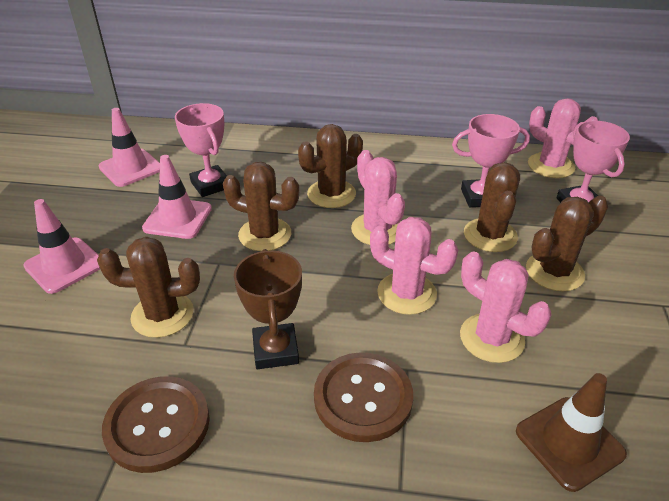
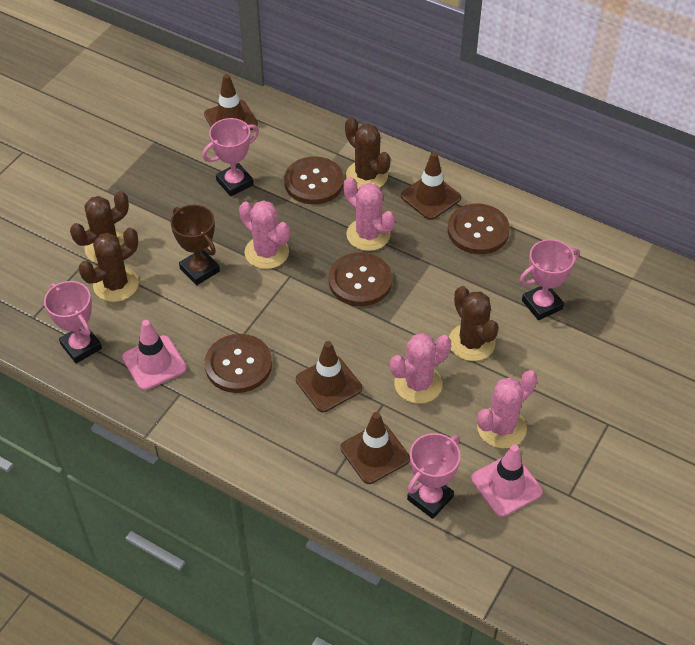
brown button: [102,376,210,473] [314,352,413,442] = 2 -> [205,334,272,393] [284,156,344,204] [329,252,392,306] [448,204,510,254] = 4
brown cactus: [97,237,200,338] [223,162,299,251] [298,124,363,208] [464,162,520,252] [526,195,608,291] = 5 -> [70,191,129,264] [79,227,139,302] [345,117,391,189] [449,286,499,361] = 4
brown traffic cone: [516,373,627,492] = 1 -> [204,74,258,130] [296,341,362,412] [341,412,410,484] [401,152,461,220] = 4
pink traffic cone: [23,199,100,294] [99,108,160,187] [142,155,212,239] = 3 -> [122,320,187,390] [471,444,543,517] = 2
pink trophy: [175,103,227,197] [452,114,530,207] [556,121,630,203] = 3 -> [44,281,102,363] [202,118,259,196] [407,433,461,519] [520,239,580,320] = 4

